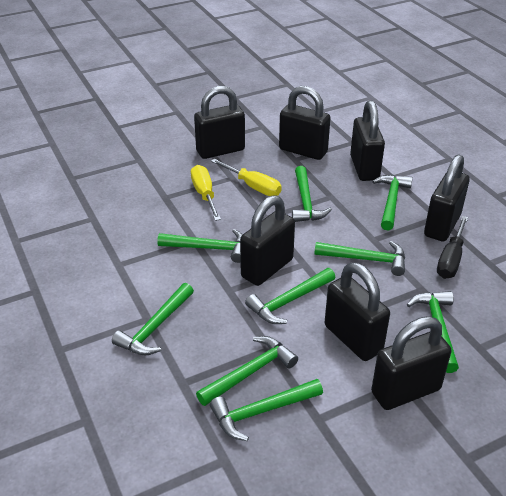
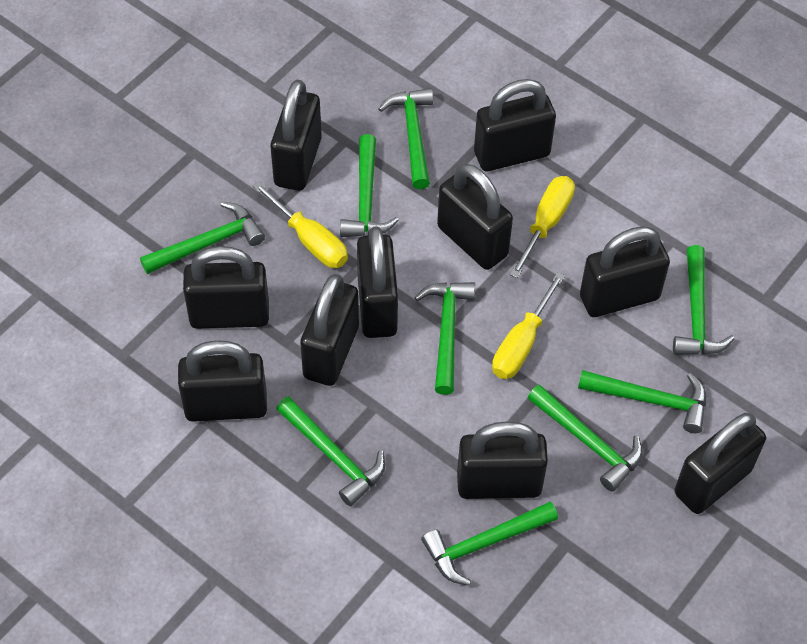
black padlock: [194,86,245,159] [240,195,295,286] [279,86,331,160] [325,262,390,361] [350,100,385,181] [371,316,451,410] [424,154,470,242] = 7 -> [178,340,267,422] [183,246,269,329] [270,80,322,191] [300,274,359,386] [357,226,398,338] [437,164,513,270] [457,421,548,499] [474,79,556,171] [580,226,670,317] [674,413,766,514] = 10
black screwdriver: [437,216,468,279] = 1 -> none = 0
yellow screwdriver: [191,165,221,221] [211,158,282,196] = 2 -> [253,181,348,268] [492,272,565,379] [510,176,575,278] = 3

